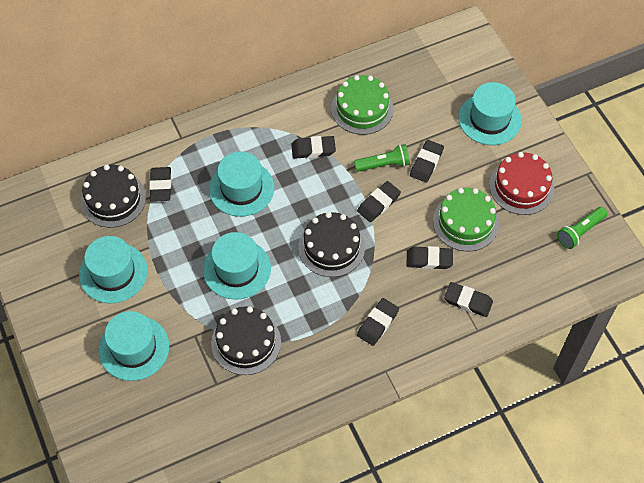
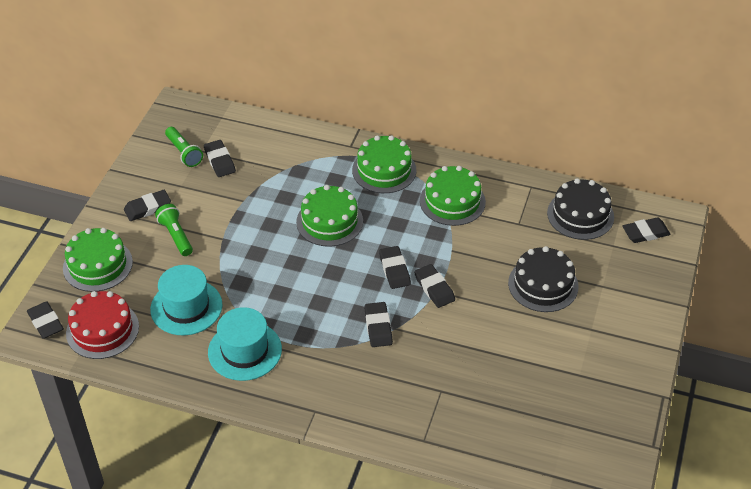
black cake: [81,165,146,228] [211,306,281,375] [298,212,365,277] = 3 -> [508,246,579,312] [547,178,614,240] = 2
green cake: [331,75,394,135] [433,188,499,251] = 2 -> [63,228,133,292] [296,185,363,247] [352,135,417,193] [420,166,486,226] = 4
turquoise hat: [79,236,147,303] [98,311,169,381] [203,232,271,300] [209,152,274,217] [458,82,522,145] = 5 -> [150,265,222,336] [208,307,282,381] = 2

